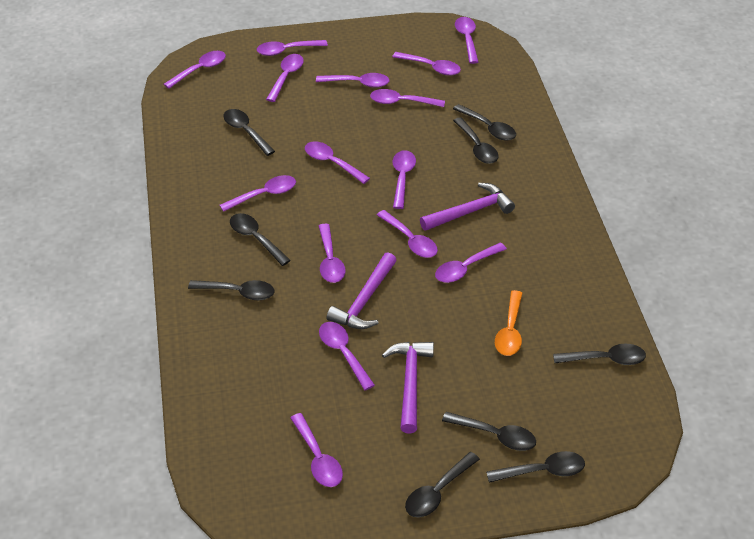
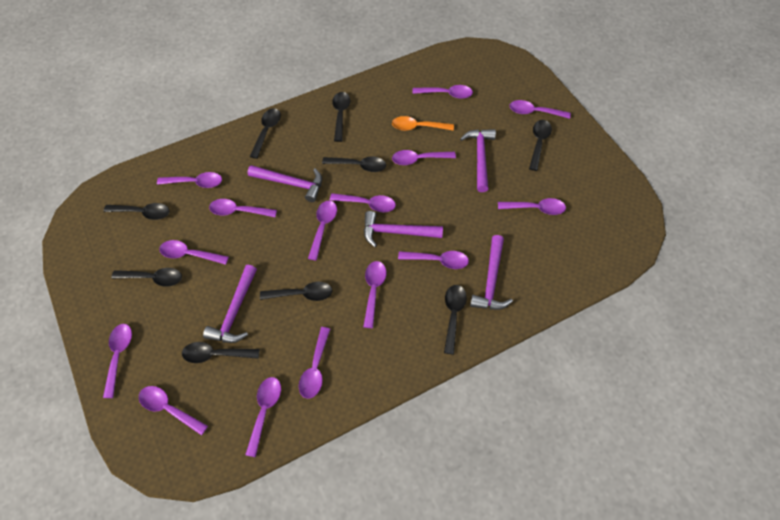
purple hammer: [326,252,397,329] [382,342,434,434] [420,183,515,231] = 3 -> [203,265,257,343] [248,165,322,202] [364,211,443,247] [460,129,496,192] [470,235,513,310] = 5

